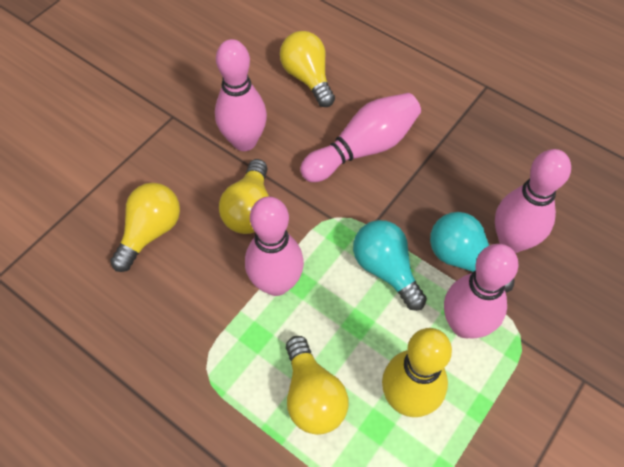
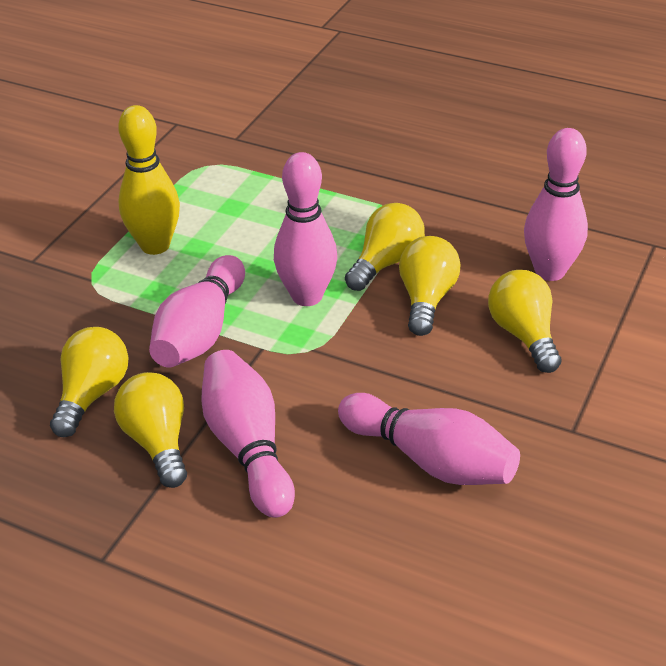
turquoise light bulb: [353,220,427,311] [430,212,515,293] = 2 -> none = 0
yellow light bulb: [110,183,180,272] [219,159,269,234] [280,31,335,107] [286,336,349,435] = 4 -> [50,327,128,437] [114,372,187,488] [345,203,425,291] [399,236,460,336] [488,270,561,373] = 5

